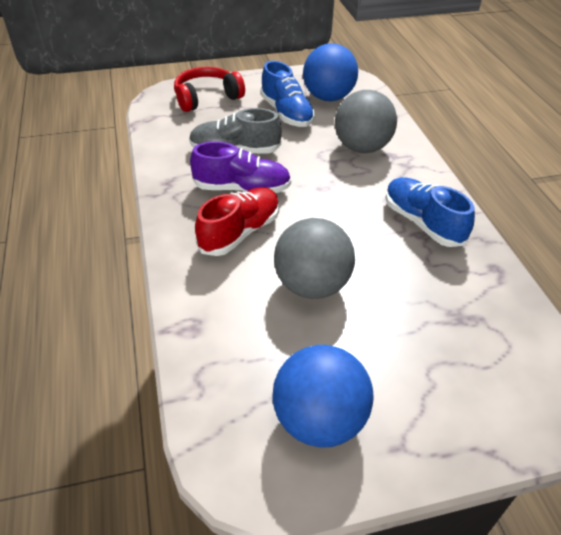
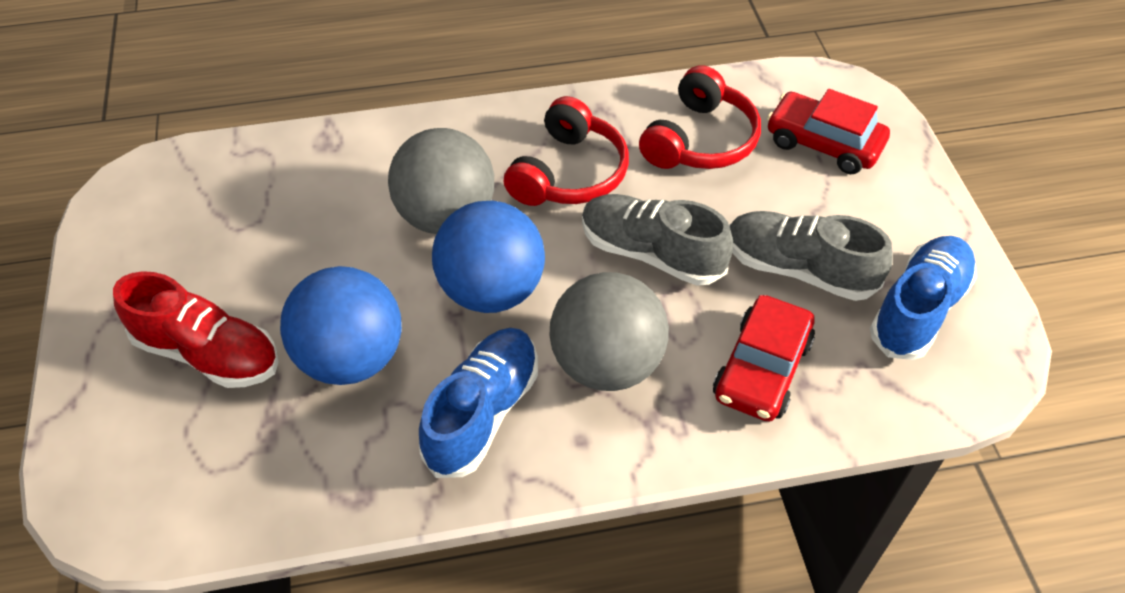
grey shoe: [189,108,282,154] = 1 -> [582,194,733,286] [729,211,893,301] = 2
purple shoe: [190,141,291,193] = 1 -> none = 0
red car: none = 0 -> [713,295,815,422] [767,89,890,174] = 2
red headphones: [174,67,245,112] = 1 -> [503,96,629,206] [639,65,761,169] = 2

